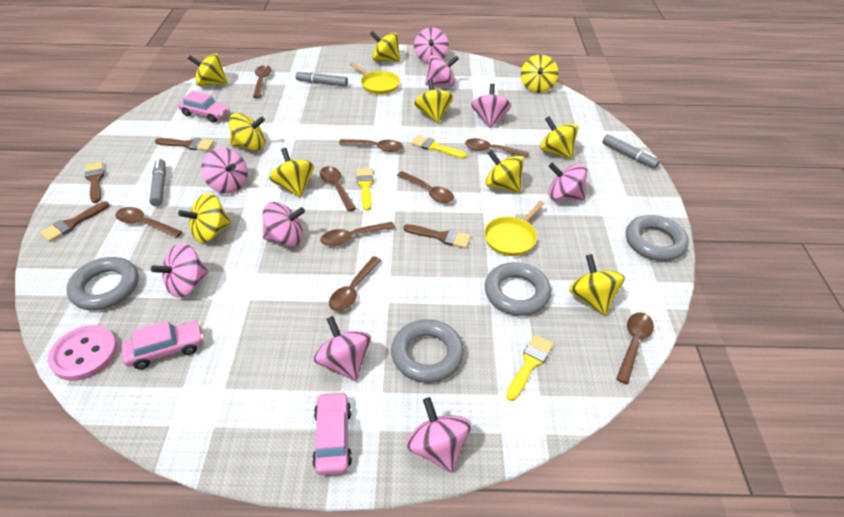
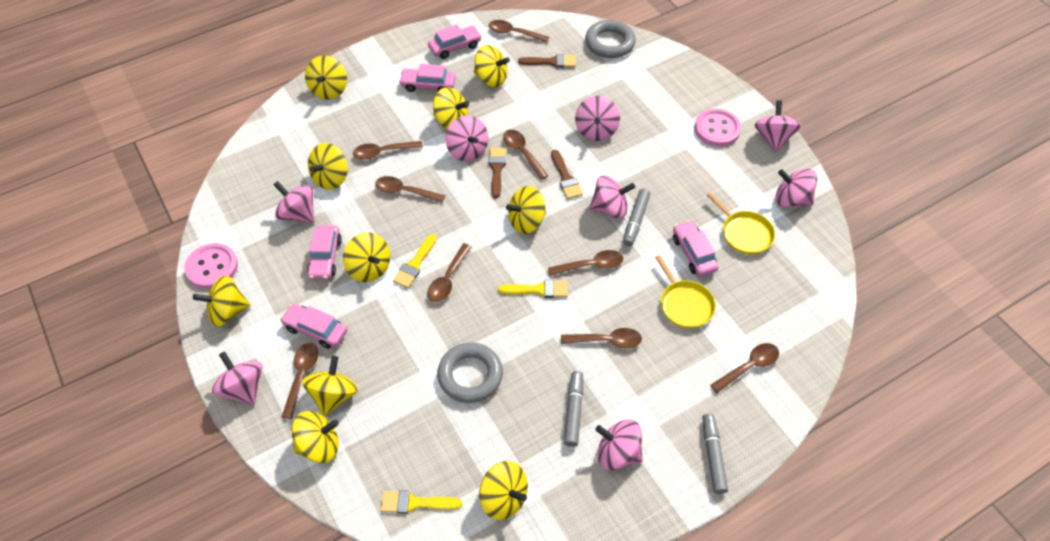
brown brush: [40,201,109,242] [85,162,104,203] [155,138,214,151] [403,224,471,248] = 4 -> [489,147,506,198] [518,54,576,68] [551,150,583,199] = 3
grey ring: [66,257,139,310] [391,319,464,383] [485,262,551,316] [626,215,689,261] = 4 -> [437,342,503,403] [585,20,636,58] = 2
pink button: [48,325,118,381] = 1 -> [185,243,238,289] [694,109,741,146] = 2
pink car: [122,321,204,369] [178,91,230,123] [312,391,352,475] = 3 -> [280,304,347,349] [307,225,342,280] [399,64,456,92] [428,25,482,59] [673,220,719,276] = 5
pink spinning top: [151,243,209,298] [201,148,248,194] [263,202,305,246] [314,316,371,381] [406,397,471,473] [414,27,449,63] [425,55,459,86] [471,84,511,128] [549,163,587,200] = 9 -> [212,351,263,405] [273,181,314,223] [445,115,488,161] [575,96,620,141] [589,175,635,219] [595,419,643,470] [755,101,801,152] [776,169,817,207] = 8

